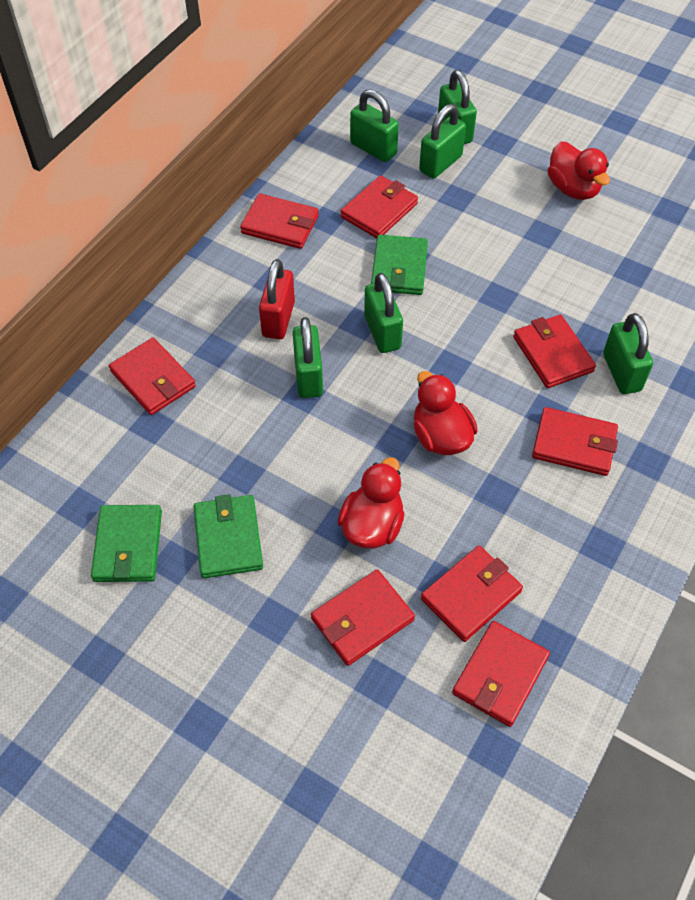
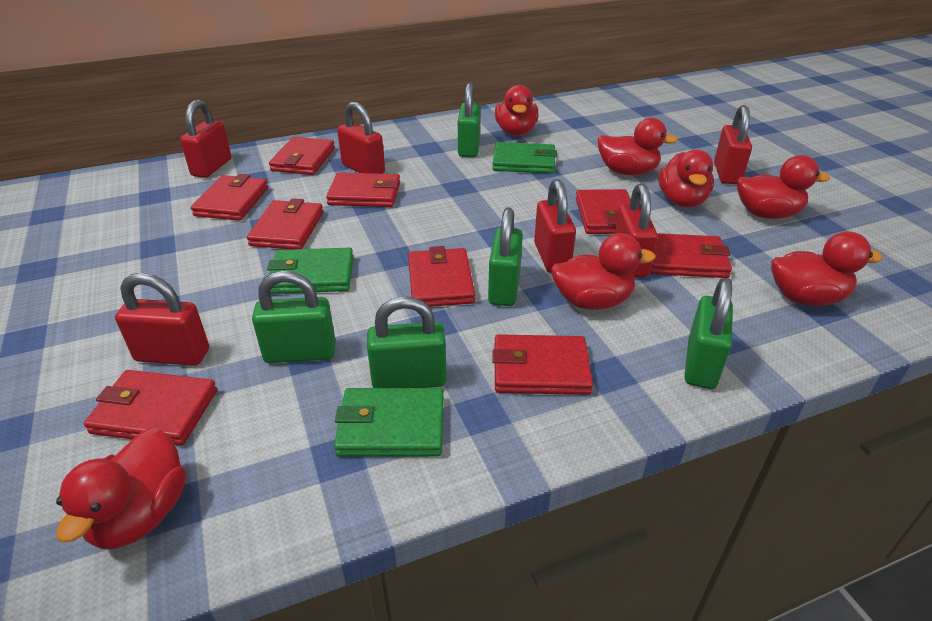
green padlock: [293,317,323,398] [350,89,399,162] [364,273,403,353] [419,104,466,179] [438,70,477,144] [603,313,653,394] = 6 -> [252,271,336,363] [367,296,447,388] [458,83,481,157] [488,207,523,306] [684,278,733,389] = 5
red duck: [338,457,405,549] [414,371,478,455] [548,142,610,200] = 3 -> [56,427,186,549] [495,85,538,135] [551,233,655,309] [597,118,678,175] [658,150,714,207] [737,155,830,219] [771,231,883,306] = 7
red padlock: [259,259,295,339] = 1 -> [115,273,209,365] [180,100,232,178] [337,102,385,174] [534,179,576,273] [614,183,658,277] [714,105,752,184] = 6
red wallet: [109,338,196,415] [240,193,319,249] [311,569,415,666] [341,175,418,238] [421,545,523,642] [452,621,550,727] [513,315,596,388] [532,407,618,476] = 8 -> [84,370,217,446] [191,174,268,221] [247,198,323,249] [269,137,335,175] [326,172,400,207] [408,246,475,307] [492,334,593,395] [576,189,631,234] [650,233,732,278] = 9

